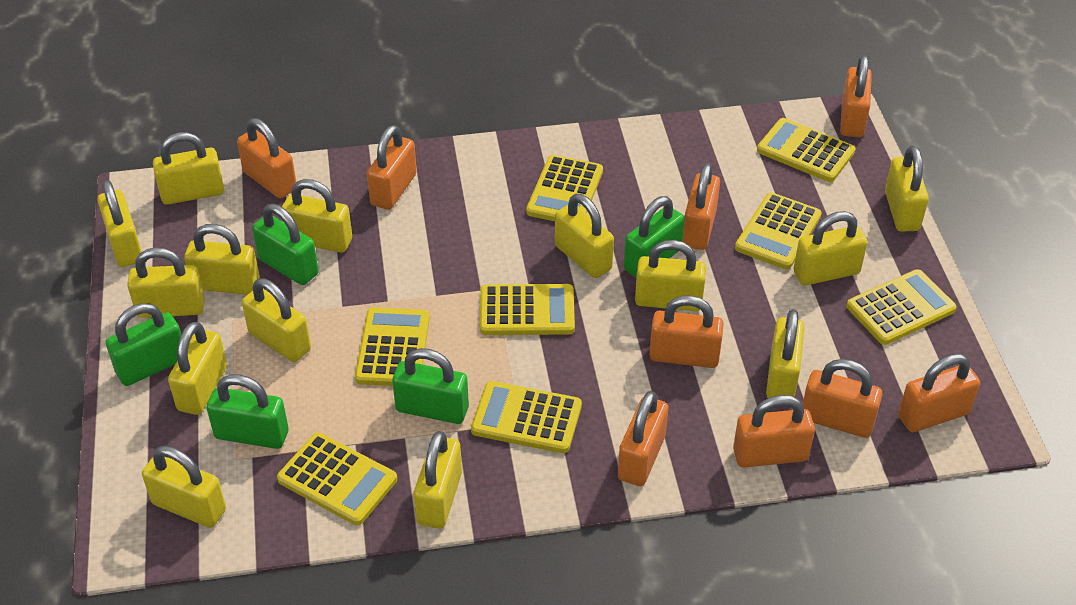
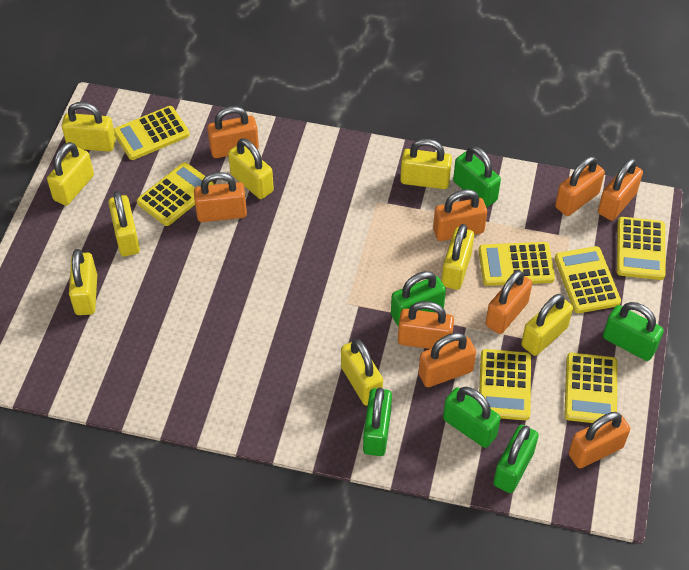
green padlock: [106,303,181,386] [206,374,289,449] [252,204,319,285] [392,348,469,424] [624,196,685,278] = 5 -> [363,387,392,456] [391,271,446,326] [443,387,501,448] [453,146,501,208] [493,425,539,493] [603,302,664,361] = 6
yellow calculator: [277,432,397,525] [355,307,430,386] [471,381,582,453] [480,284,575,335] [526,155,603,221] [735,192,822,269] [757,118,856,182] [847,269,957,345] = 8 -> [114,106,190,160] [137,162,214,226] [479,242,555,286] [479,349,531,420] [555,246,621,313] [564,353,617,423] [617,217,666,280] = 7
yellow padlock: [97,180,142,267] [127,247,205,318] [142,446,226,528] [153,132,224,205] [168,321,227,415] [184,224,260,295] [242,278,311,362] [282,179,352,252] [414,431,462,529] [555,194,614,278] [635,240,706,311] [766,309,805,398] [794,211,867,286] [885,146,929,232] = 14 -> [47,142,94,206] [62,102,116,152] [69,249,97,315] [108,191,140,256] [228,138,274,199] [341,339,383,406] [400,139,452,189] [441,224,474,290] [521,294,573,356] = 9

